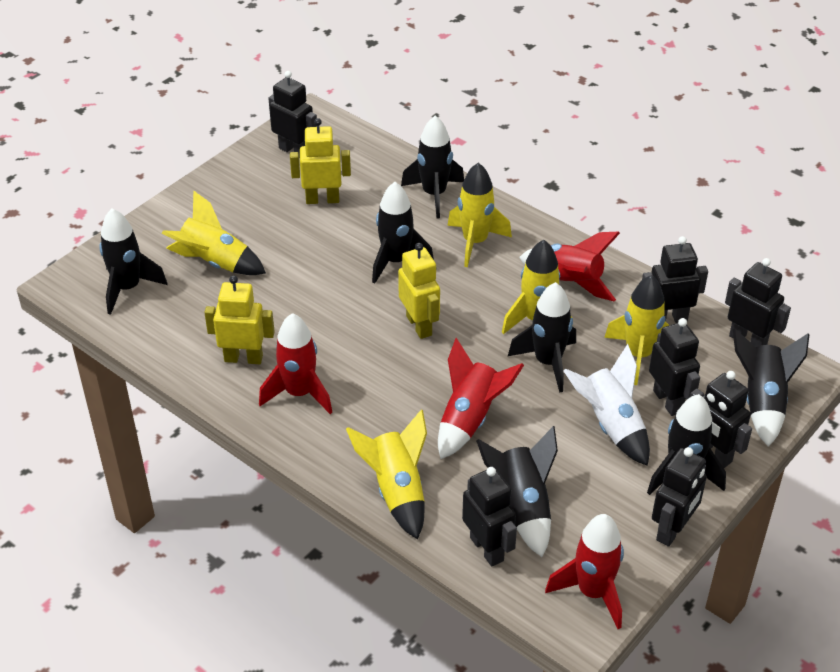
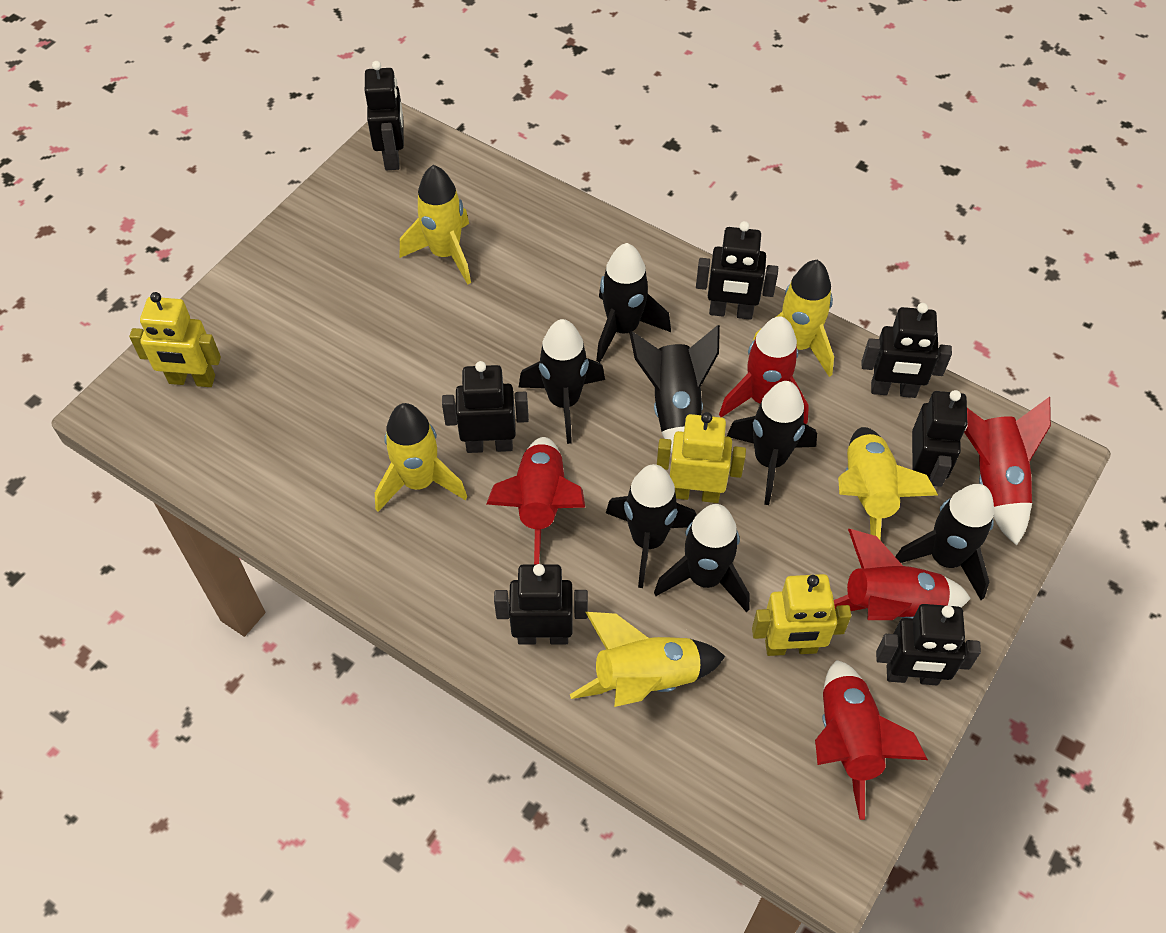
red rocket: [259,313,332,414] [438,338,524,459] [519,232,620,301] [545,514,624,629] = 4 -> [486,437,585,564] [719,316,809,424] [815,660,928,820] [834,529,971,620] [964,397,1051,546] = 5
white rocket: [563,344,650,466] = 1 -> none = 0

